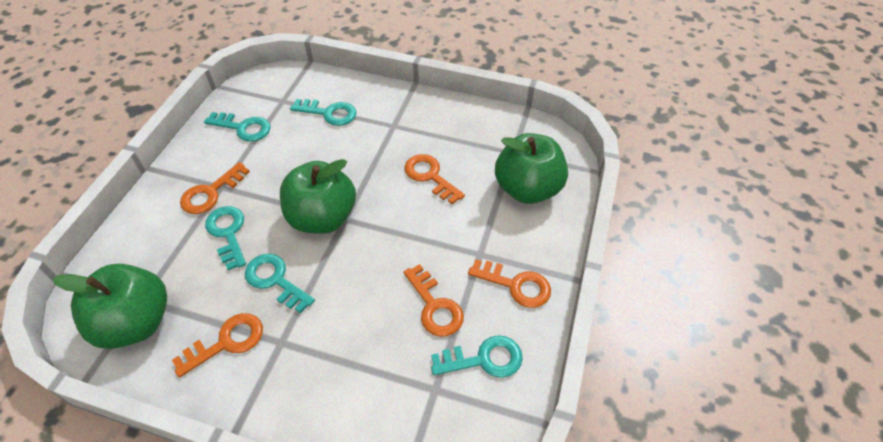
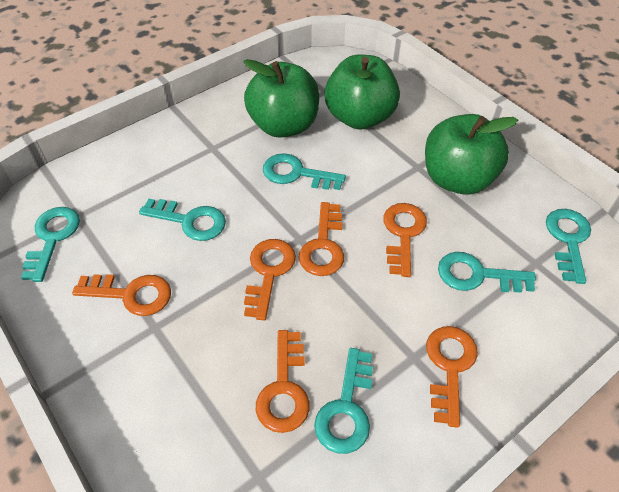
orange key: [172,313,263,378] [180,162,250,214] [403,264,464,337] [404,154,465,204] [468,259,551,308] = 5 -> [72,274,171,316] [244,239,296,320] [256,330,310,433] [299,202,344,276] [383,203,427,277] [426,326,478,428] = 6
turquoise key: [204,112,271,142] [205,206,246,270] [245,254,315,313] [290,99,356,126] [431,335,523,378] = 5 -> [21,207,80,282] [139,199,226,241] [263,153,346,190] [314,348,373,454] [438,252,536,293] [546,209,591,284] = 6

